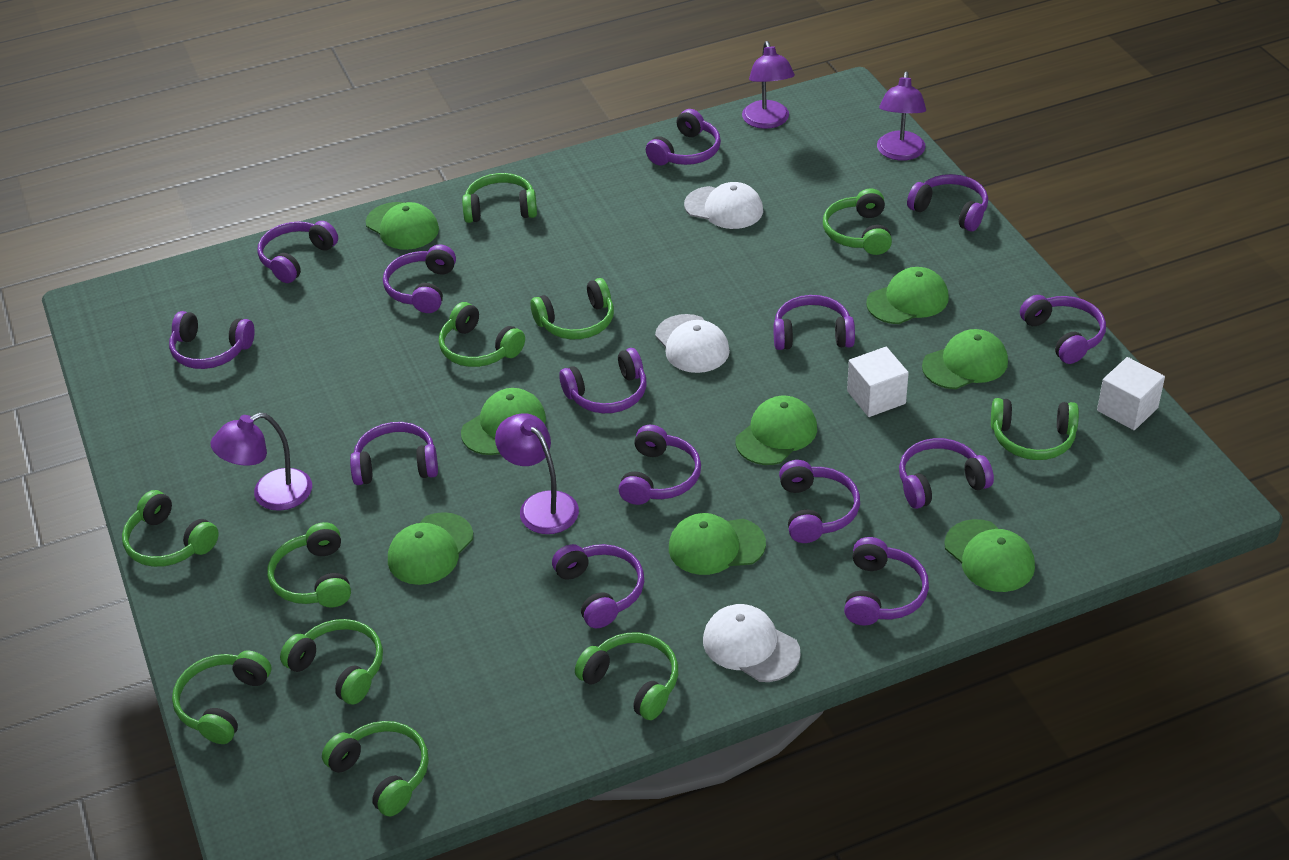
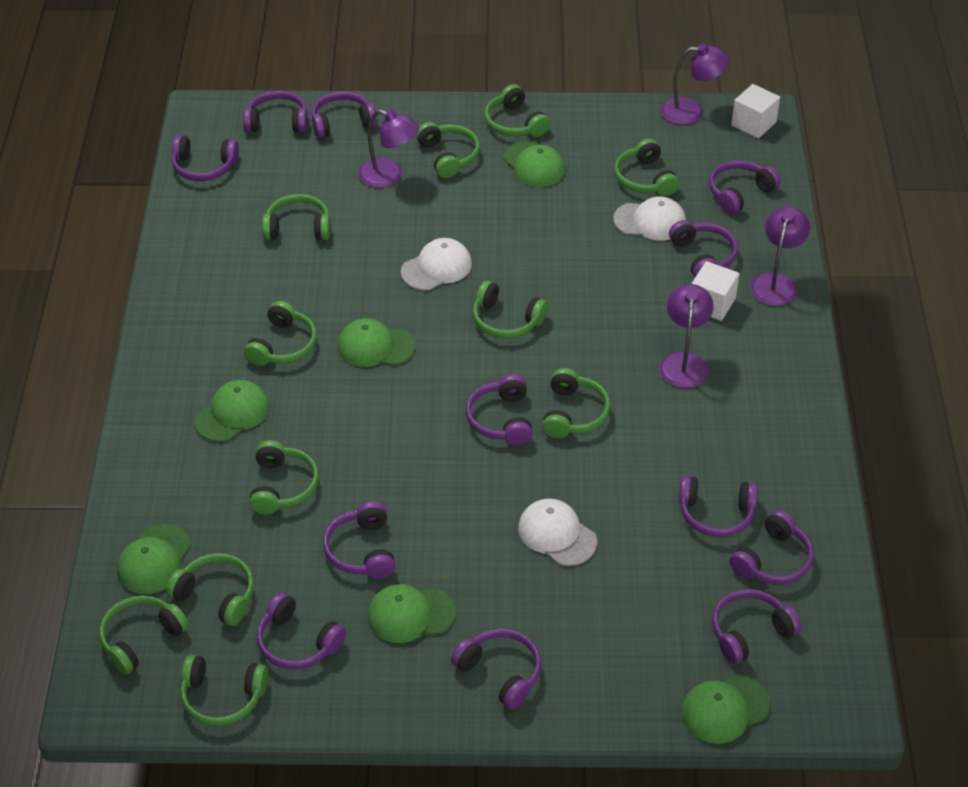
green cap: [366,202,439,250] [388,512,473,585] [461,388,546,455] [669,513,766,575] [735,396,817,465] [866,267,949,324] [922,329,1008,389] [944,519,1035,592] = 8 -> [117,524,191,594] [194,380,270,442] [338,318,415,367] [368,584,456,643] [503,141,565,187] [681,675,771,744] = 6
purple headphones: [169,311,255,369] [257,221,338,283] [350,422,438,485] [383,245,456,313] [552,544,644,628] [559,348,646,413] [618,425,701,505] [646,109,721,165] [773,295,855,350] [779,460,860,543] [844,537,929,625] [899,438,994,509] [907,174,988,231] [1020,295,1106,364] = 14 -> [172,135,239,181] [243,90,308,133] [257,592,346,669] [311,91,378,138] [323,501,396,579] [451,629,541,710] [466,374,533,445] [669,220,738,277] [679,476,758,537] [709,160,781,214] [712,589,802,664] [729,510,814,585] = 12

